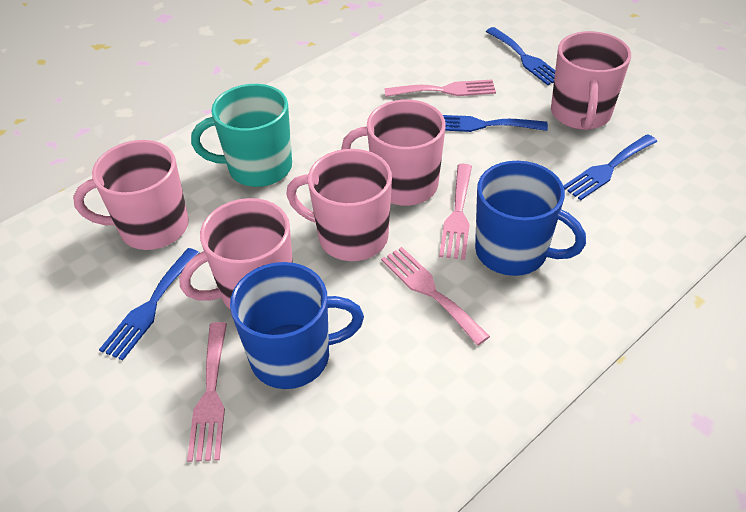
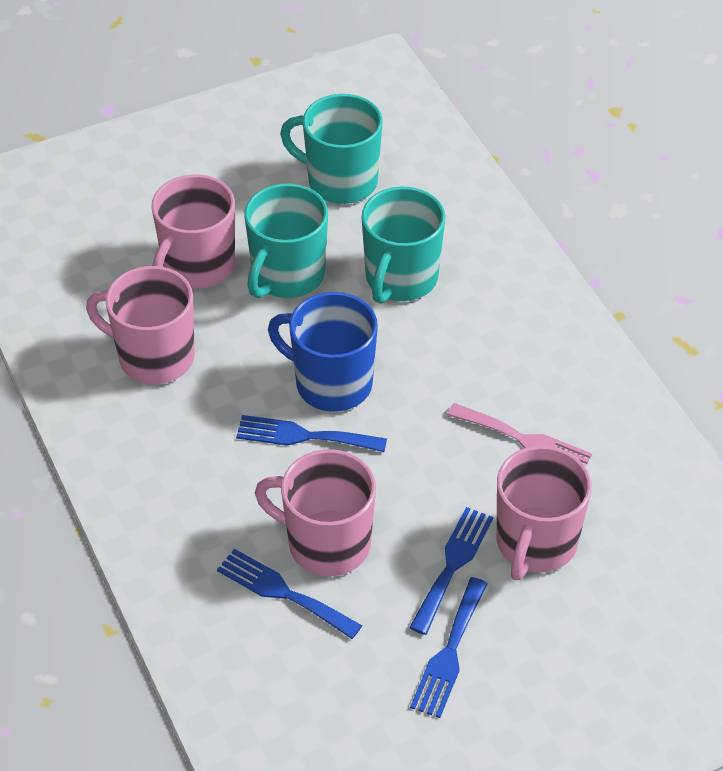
blue mug: [230,262,364,389] [475,161,586,276] = 2 -> [268,292,378,412] = 1
pink fork: [187,322,227,462] [381,247,490,345] [384,80,496,97] [439,164,472,260] = 4 -> [447,403,592,467] = 1
pink mug: [73,140,189,250] [180,198,293,309] [286,149,392,261] [341,99,446,206] [551,31,631,130] = 5 -> [86,266,195,384] [151,175,235,288] [255,449,376,576] [497,446,592,580] = 4
turquoise mug: [191,84,292,187] = 1 -> [245,183,328,298] [280,94,383,204] [362,187,445,304] = 3

